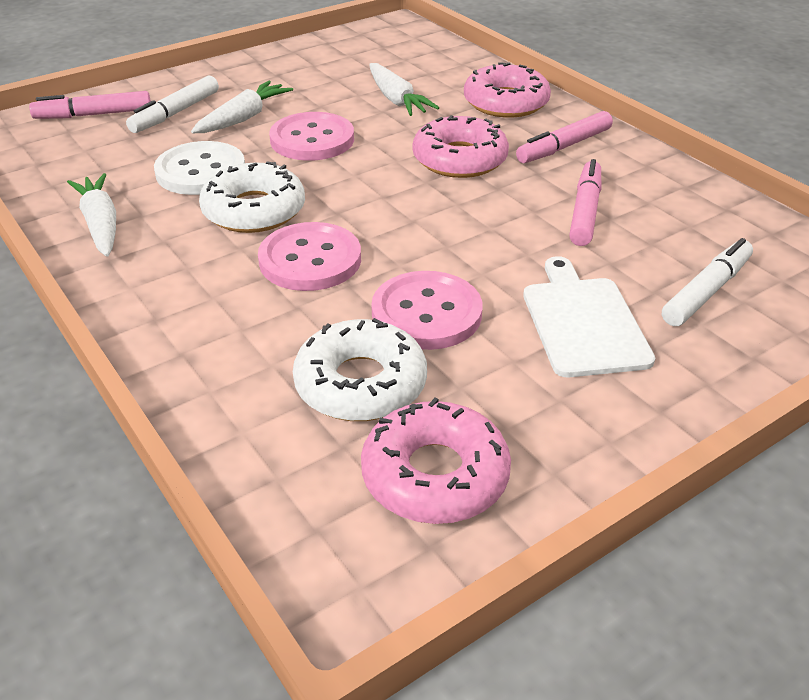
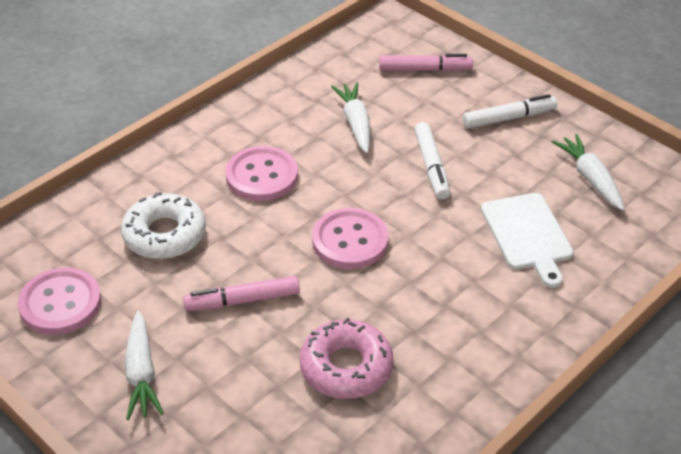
pink donut: [361,398,511,524] [413,115,509,178] [464,62,551,118] = 3 -> [300,318,393,399] = 1
pink marker: [29,91,151,119] [516,111,613,163] [569,159,601,246] = 3 -> [183,276,300,311] [379,54,473,71] = 2
white button: [154,141,245,195] = 1 -> none = 0
white donut: [199,161,305,233] [293,318,427,421] = 2 -> [121,192,206,259] = 1

